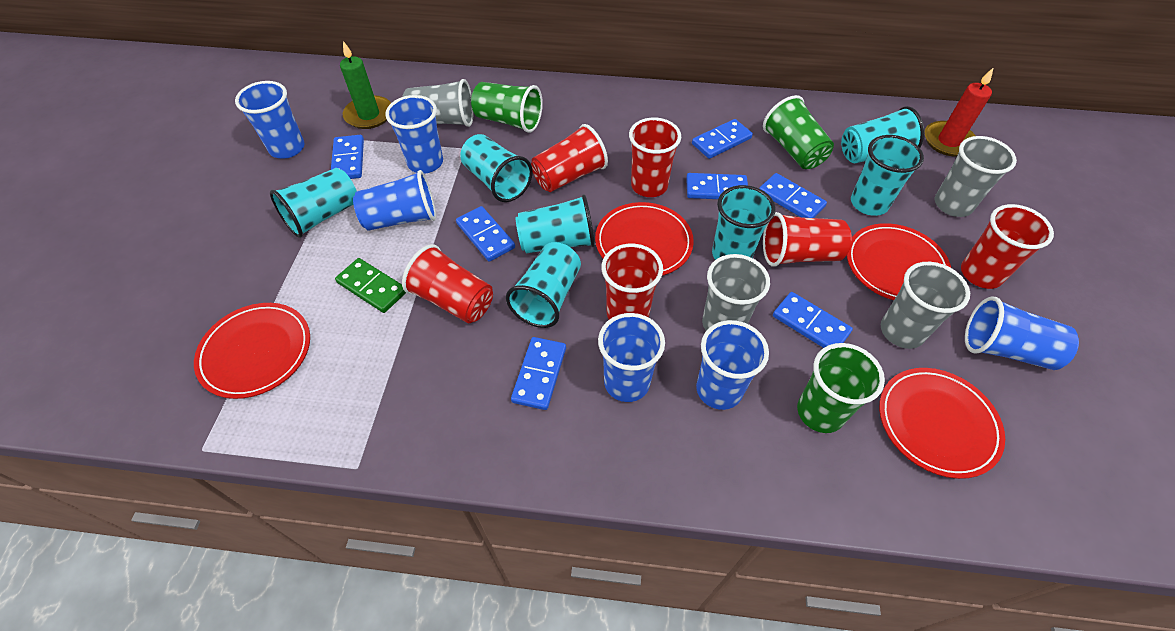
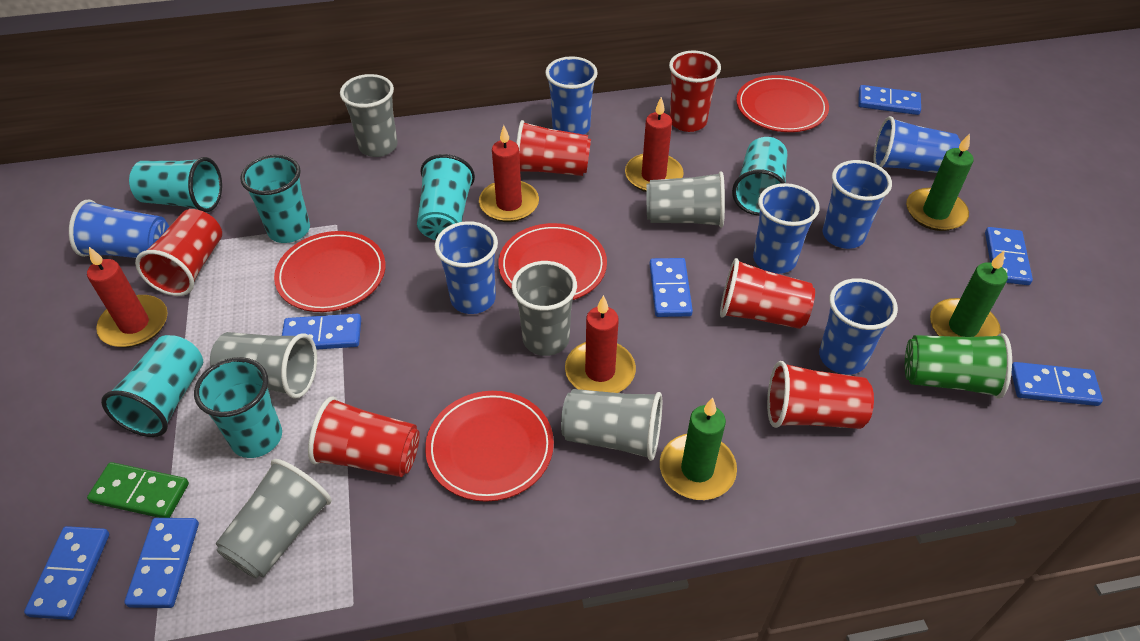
blue cup: [235,81,305,159] [353,170,436,231] [385,95,443,174] [598,313,665,402] [696,320,769,410] [965,296,1079,370] = 6 -> [69,199,169,258] [435,221,498,314] [545,56,598,135] [753,183,820,274] [819,278,898,375] [823,160,892,249] [873,116,961,173] = 7
green candle: [340,41,391,129] = 1 -> [660,398,737,500] [906,133,974,231] [930,251,1008,337] = 3
green cup: [471,82,543,133] [763,95,834,169] [797,343,885,433] = 3 -> [905,333,1012,399] = 1
grey cup: [402,79,473,127] [702,254,770,331] [881,262,970,349] [935,136,1017,217] = 4 -> [210,332,317,399] [216,459,332,578] [340,74,398,157] [512,261,577,356] [561,389,662,461] [646,171,725,228] = 6
red candle: [925,67,994,157] = 1 -> [87,247,168,347] [479,125,539,222] [565,295,636,393] [625,97,684,192] = 4
turquoise cup: [270,168,356,238] [460,134,533,202] [506,242,581,328] [516,194,595,253] [712,185,775,260] [841,106,924,163] [851,135,924,216] = 7 -> [101,335,203,437] [129,157,222,212] [194,357,282,458] [240,155,310,243] [417,154,475,240] [732,137,787,216] = 6

